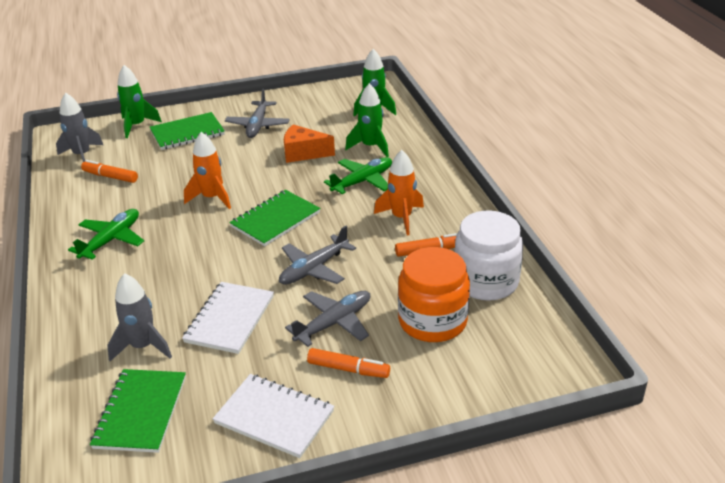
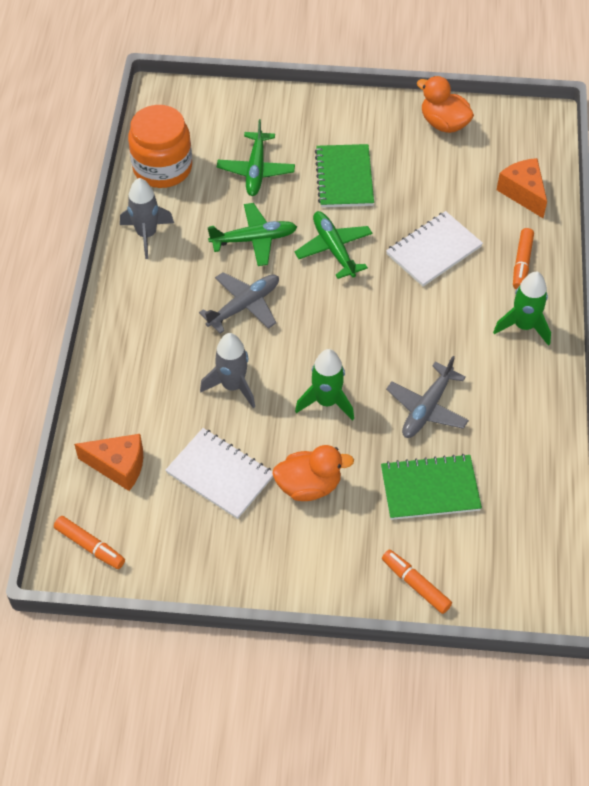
green notebook: [90,369,186,453] [150,112,225,150] [229,190,321,246] = 3 -> [315,144,374,207] [381,454,482,520] = 2
green plane: [68,209,144,260] [324,157,392,194] = 2 -> [208,203,297,266] [217,119,295,196] [294,211,372,279] = 3
green rocket: [117,65,162,138] [345,83,389,157] [353,49,396,117] = 3 -> [295,349,354,421] [493,272,551,346] = 2
grey plane: [225,89,290,138] [279,226,356,285] [285,291,370,347] = 3 -> [199,272,279,334] [386,356,469,438] = 2
orange cheese: [284,125,335,163] = 1 -> [74,434,143,491] [497,158,547,218] = 2
orange duck: none = 0 -> [272,445,354,501] [417,76,474,133] = 2
orange rocket: [184,132,231,209] [374,150,424,235] = 2 -> none = 0
white jar: [454,211,523,301] = 1 -> none = 0

